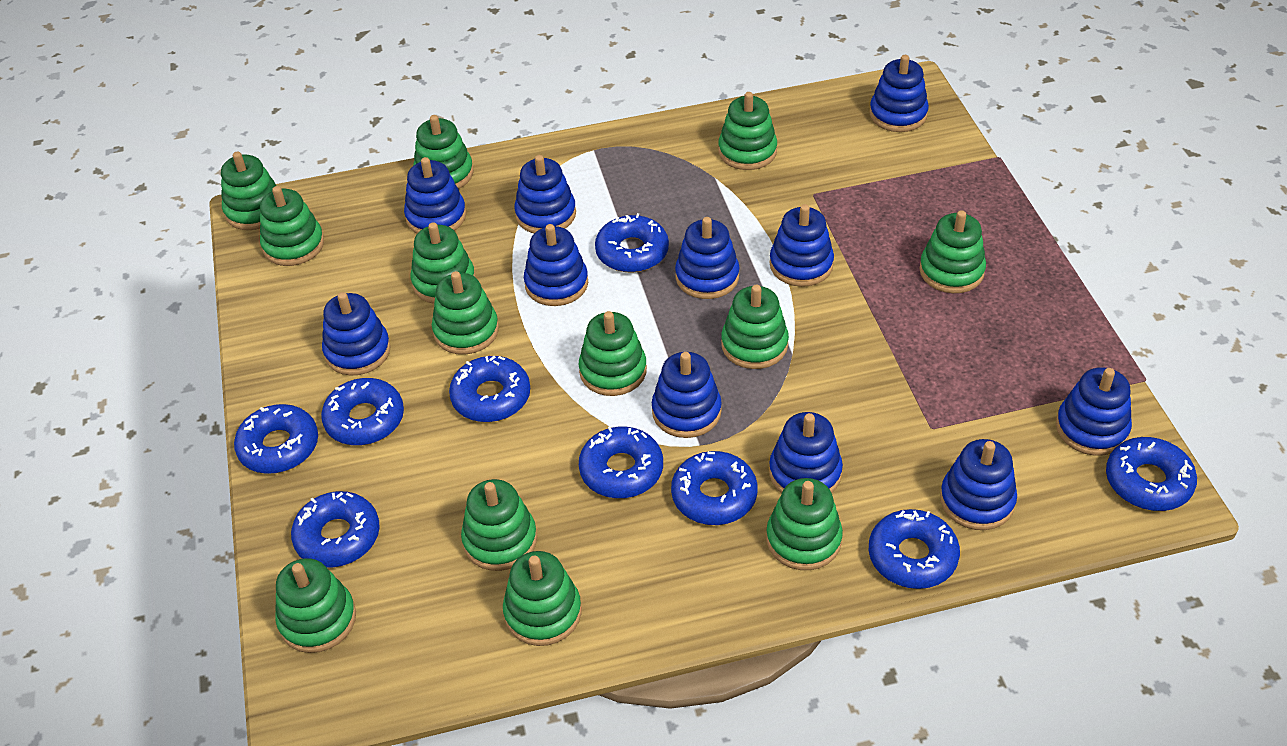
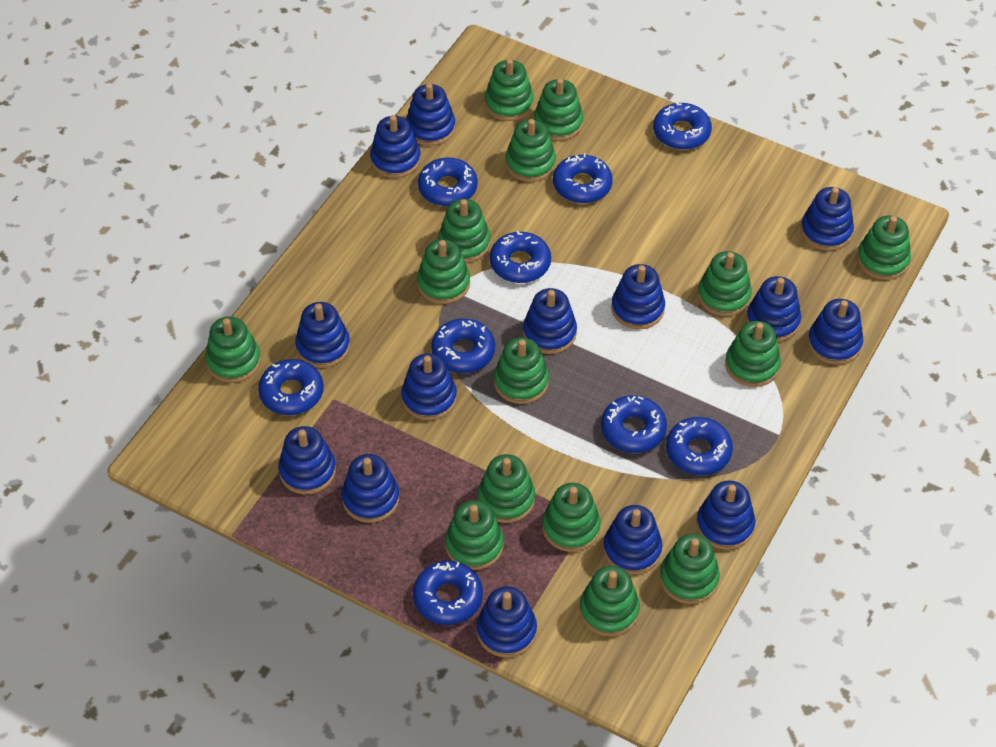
blue stacking toy: [322,292,391,376] [404,157,466,233] [514,155,576,233] [524,224,588,306] [652,352,722,438] [675,217,739,299] [769,412,843,493] [770,204,834,287] [870,55,929,132] [940,439,1017,530] [1056,367,1132,456] = 11 -> [278,426,336,494] [295,302,350,368] [341,454,399,523] [370,115,421,178] [401,353,457,420] [406,83,456,146] [477,586,537,657] [523,288,577,354] [603,505,662,575] [611,264,665,329] [696,481,755,550] [746,276,801,342] [801,187,854,251] [808,299,863,365] = 14
green stacking toy: [221,152,276,230] [260,186,324,266] [275,558,356,653] [411,223,475,304] [413,115,473,189] [432,271,499,355] [461,479,537,571] [503,551,582,646] [579,311,647,396] [718,92,777,170] [721,285,789,369] [766,478,843,570] [919,210,986,293] = 13 -> [205,316,261,383] [417,239,470,304] [438,199,490,263] [445,500,504,570] [478,454,535,523] [485,59,534,121] [494,337,549,404] [505,119,556,182] [534,78,583,141] [542,483,601,552] [579,566,640,636] [660,534,720,604] [698,251,752,316] [725,321,781,387] [857,216,911,280] = 15

